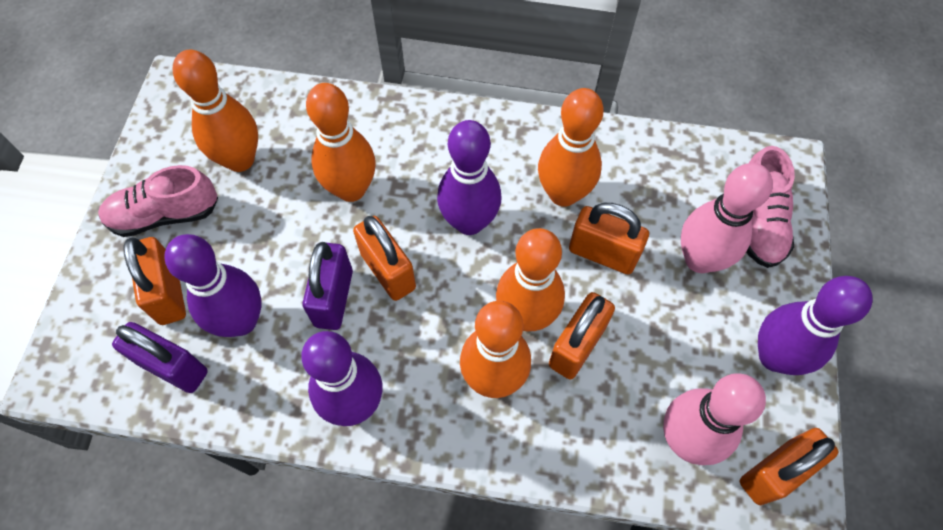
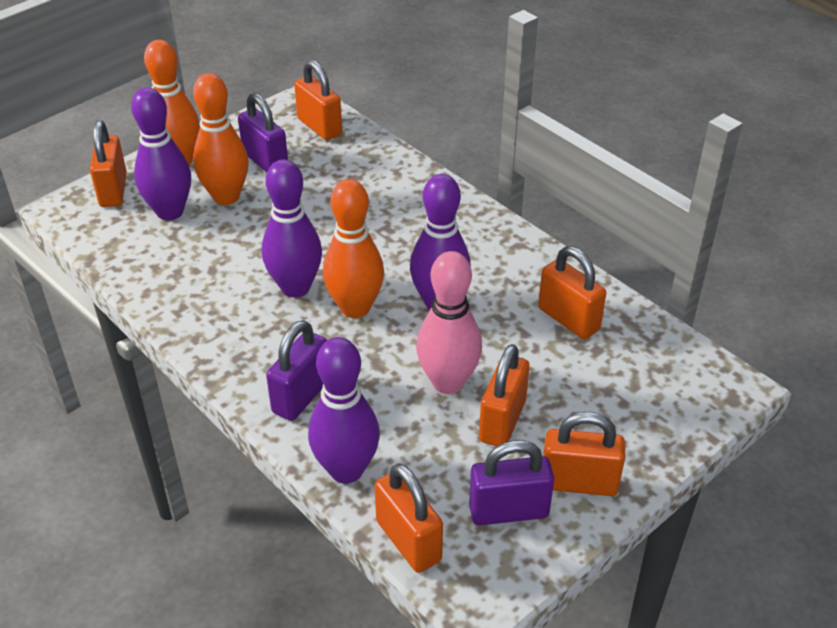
orange bowling pin: [173,49,258,172] [306,83,376,202] [460,301,531,398] [496,228,565,332] [538,88,604,207] = 5 -> [144,40,200,165] [193,73,249,205] [323,179,384,318] = 3
orange padlock: [123,237,186,325] [353,216,416,301] [549,292,615,379] [569,203,649,275] [740,428,838,505] = 5 -> [90,120,127,207] [294,60,342,140] [375,463,443,573] [479,344,530,446] [538,246,606,339] [543,412,625,496] = 6
pink bowling pin: [663,373,766,465] [681,163,773,273] = 2 -> [416,251,482,394] = 1
pink shoe: [98,165,218,237] [746,146,795,268] = 2 -> none = 0
purple padlock: [112,322,208,393] [302,242,353,330] = 2 -> [238,93,288,172] [266,320,327,421] [469,440,554,525] = 3

